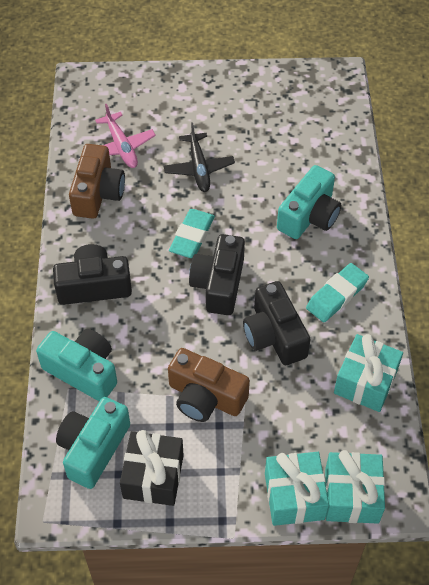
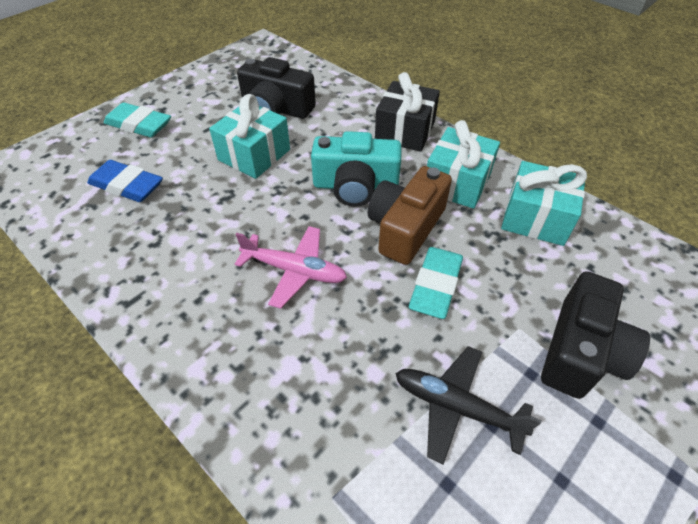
black camera: [53,244,132,305] [189,234,245,315] [243,281,311,365] = 3 -> [237,57,316,119] [541,271,650,399] = 2
blue eraser: none = 0 -> [87,160,163,202] = 1
brown camera: [69,144,125,219] [168,348,250,422] = 2 -> [368,166,452,265] = 1
turquoise camera: [36,329,117,401] [56,397,130,489] [277,165,341,239] = 3 -> [311,131,402,207] = 1

